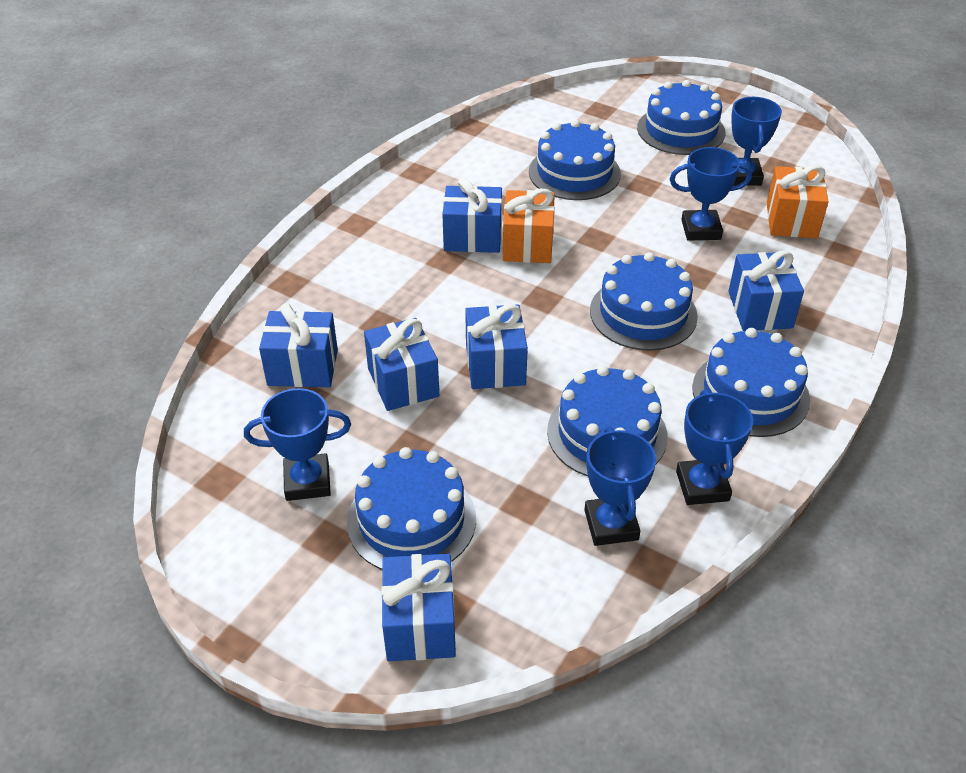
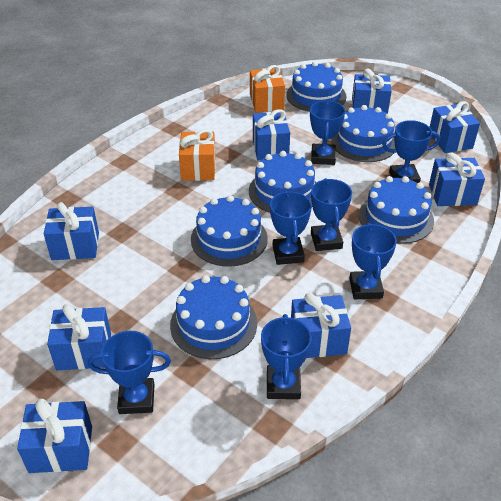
blue gift: [259,303,338,387] [364,318,439,411] [381,554,456,661] [442,178,502,253] [465,304,528,389] [728,250,804,331] = 6 -> [17,399,92,473] [44,202,99,260] [47,304,111,370] [253,109,290,160] [291,293,351,358] [352,69,392,114] [429,153,485,206] [430,101,480,153] = 8
blue trophy: [244,388,351,501] [584,427,656,546] [670,147,752,241] [676,390,753,505] [731,97,782,186] = 5 -> [88,331,171,414] [261,314,312,399] [270,191,312,265] [310,101,345,165] [311,178,352,251] [349,223,397,299] [382,120,440,183] = 7

